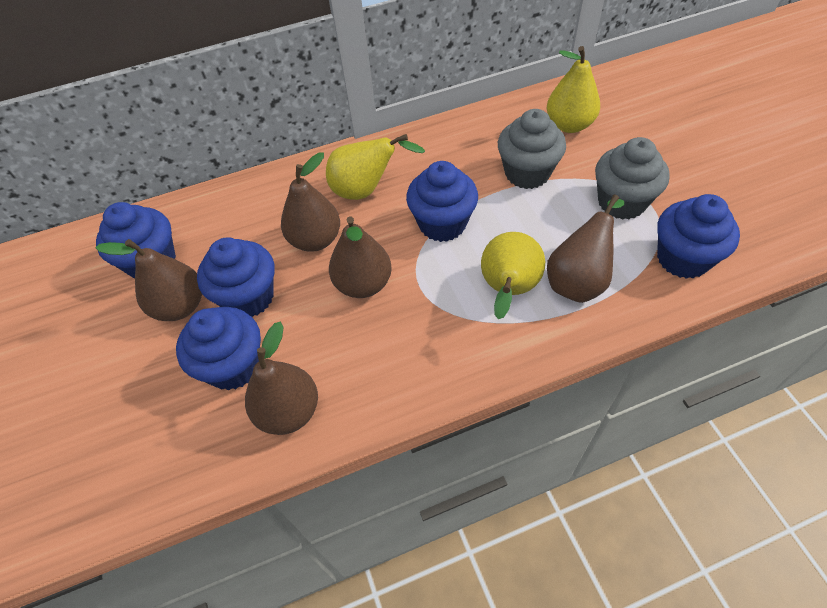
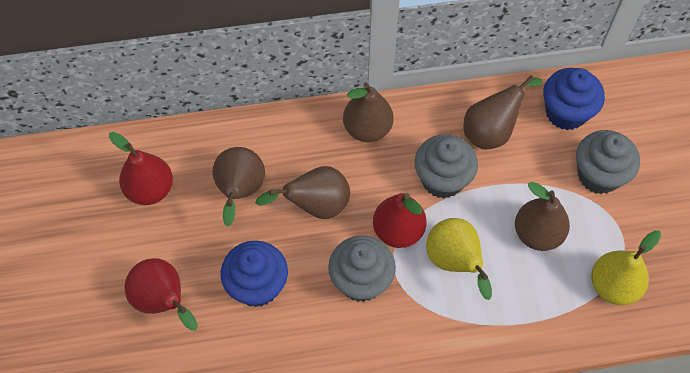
blue cupcake: [96,202,176,279] [176,307,261,390] [197,237,275,317] [406,161,478,242] [657,194,740,279] = 5 -> [221,241,288,307] [543,68,605,130] = 2
grey cupcake: [498,109,566,189] [595,137,670,220] = 2 -> [328,235,396,302] [415,134,478,199] [576,130,640,194] = 3
red pear: none = 0 -> [109,132,173,205] [125,258,198,331] [373,193,427,248] = 3
yellow pear: [326,134,425,200] [481,232,545,319] [547,46,600,133] = 3 -> [426,218,492,300] [591,230,661,305] = 2

